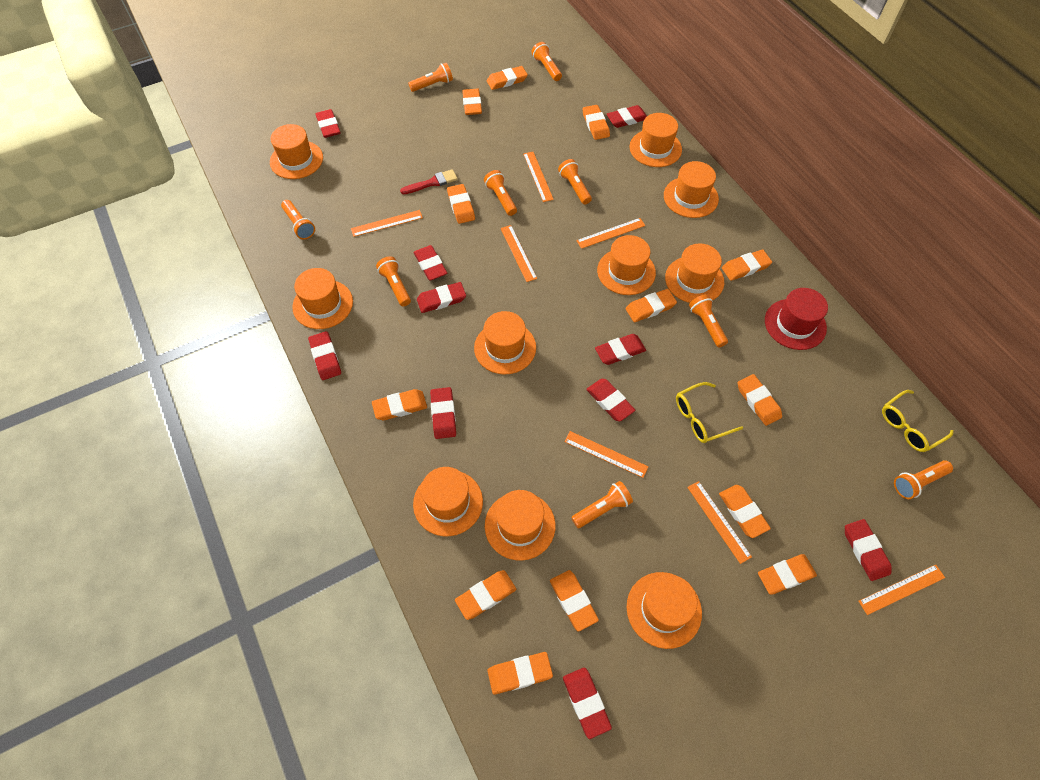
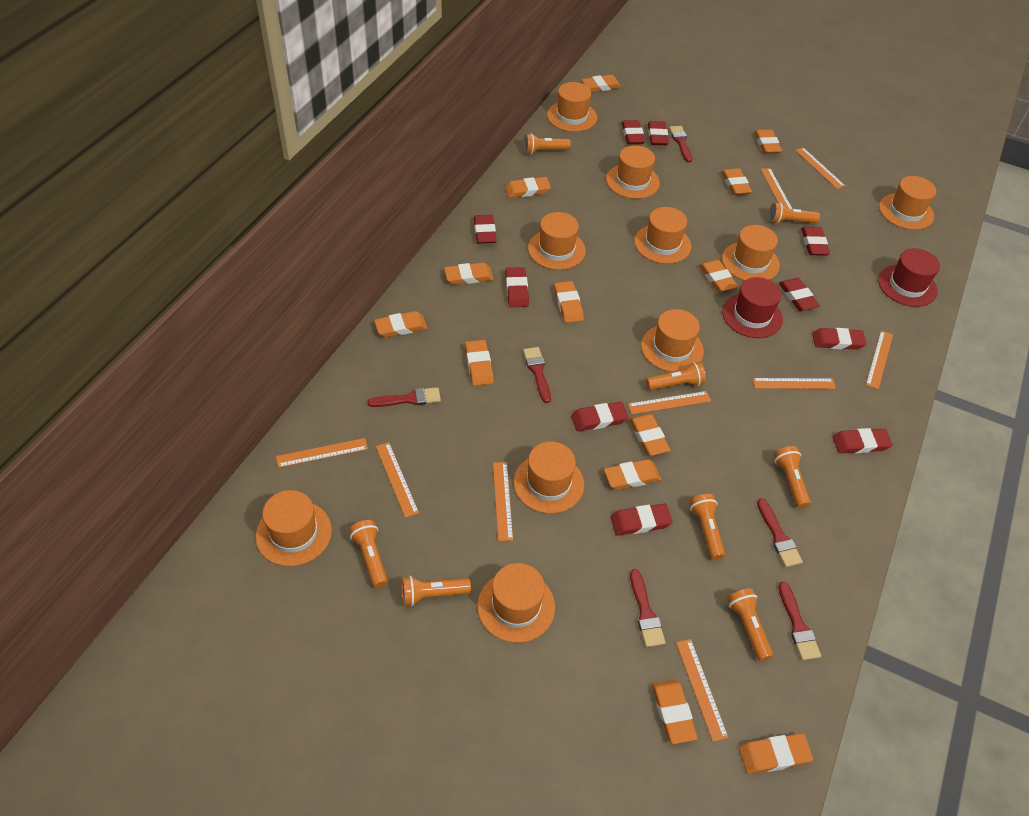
orange flashlight: [281,200,315,239] [376,256,411,307] [408,63,453,92] [484,170,517,216] [531,42,562,81] [558,159,592,205] [571,481,633,528] [689,294,728,347] [894,460,953,499] = 9 -> [349,520,388,588] [402,576,471,606] [523,133,571,154] [646,362,706,390] [689,494,725,560] [727,588,773,661] [768,202,820,224] [774,446,811,508] = 8
orange ruler: [351,210,423,237] [501,225,537,282] [523,152,554,202] [564,431,649,478] [576,218,645,249] [687,481,752,564] [858,565,945,615] = 7 -> [276,438,368,468] [376,442,419,518] [493,462,513,541] [628,391,711,414] [676,639,728,742] [753,378,836,389] [760,168,792,209] [795,148,845,189] [866,331,893,389] = 9
red brush: [400,169,458,194] = 1 -> [368,387,441,407] [523,347,551,403] [630,569,666,647] [669,126,692,163] [757,498,803,567] [778,582,821,660] = 6
red hat: [765,288,828,350] = 1 -> [722,277,783,338] [878,248,940,307] = 2
yellow glasses: [676,382,743,443] [882,390,954,452] = 2 -> none = 0

